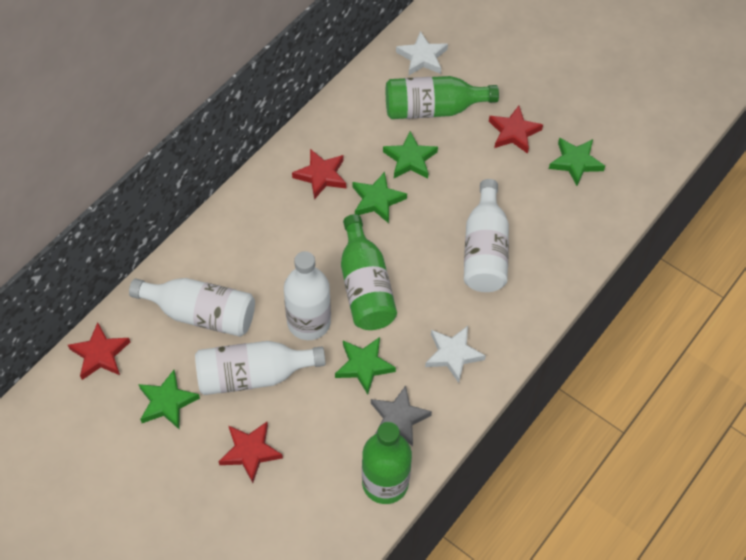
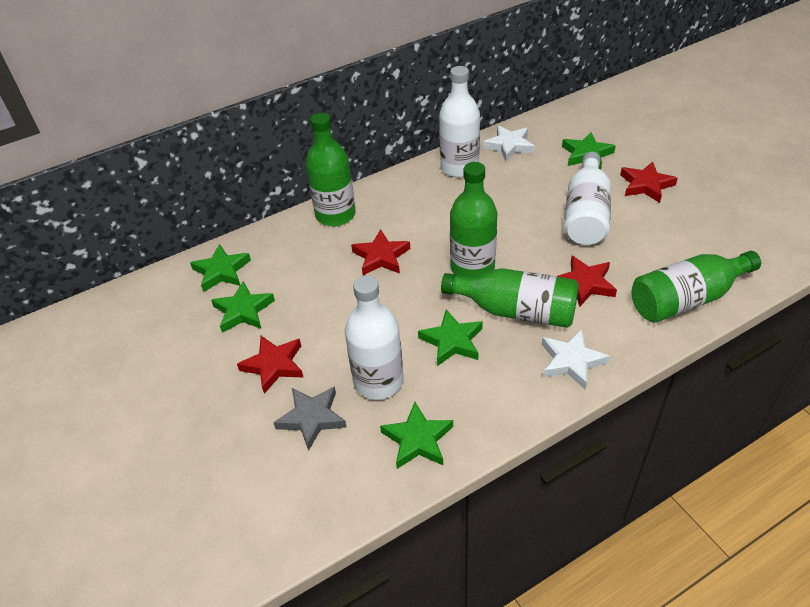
green bottle: [341,214,397,330] [362,422,412,504] [386,76,499,119] = 3 -> [306,113,356,226] [441,268,579,328] [450,162,497,278] [631,251,761,323] = 4
white bottle: [129,278,255,337] [195,341,326,395] [284,251,331,340] [464,179,509,292] = 4 -> [345,275,403,400] [439,66,480,177] [564,152,611,245] = 3

